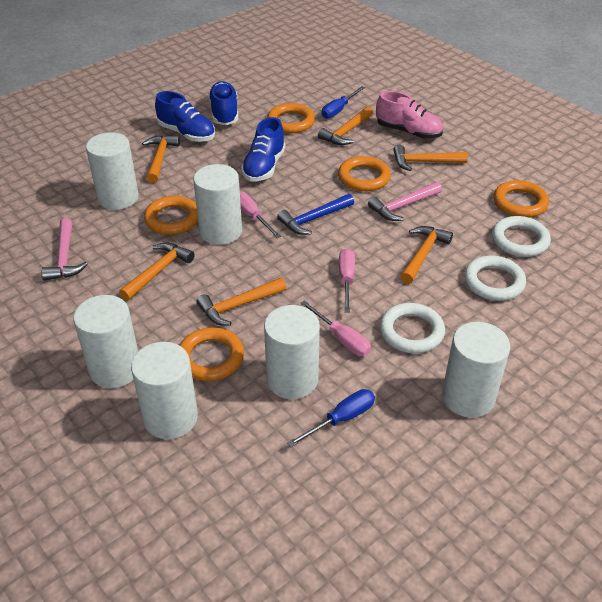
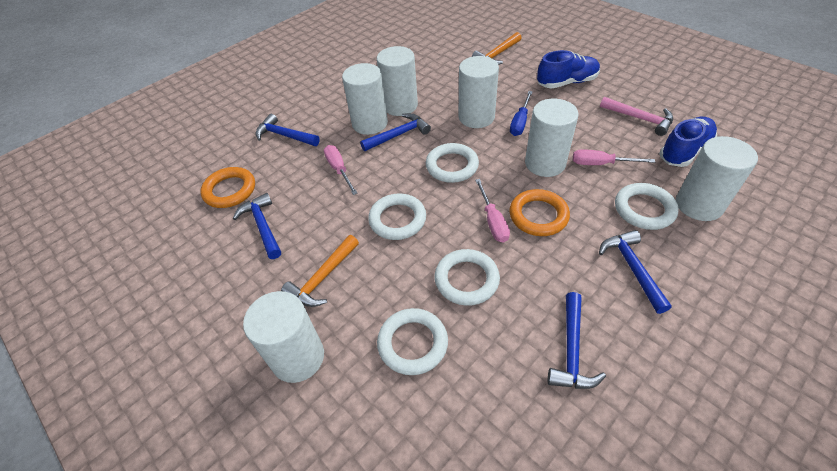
blue hammer: [277,194,354,235] = 1 -> [233,193,281,259] [256,114,320,146] [360,113,431,151] [548,292,606,389] [599,230,672,314] = 5
blue screwdriver: [287,389,375,447] [322,86,365,119] = 2 -> [510,91,533,136] = 1
blue shoe: [155,91,215,142] [208,81,238,125] [241,117,285,181] = 3 -> [537,50,600,89] [659,117,717,167] = 2
orange hammer: [119,243,195,301] [142,135,180,183] [197,278,287,326] [318,107,373,145] [393,145,468,171] [401,226,453,284] = 6 -> [281,235,359,307] [472,32,522,65] = 2
orange ring: [144,196,198,235] [179,327,244,381] [267,103,315,133] [338,156,391,191] [494,180,549,218] = 5 -> [200,167,255,208] [509,189,570,236] = 2
pink hammer: [41,218,88,281] [368,182,442,221] = 2 -> [600,97,673,136] = 1
pink shoe: [376,91,443,139] = 1 -> none = 0
white ring: [380,303,445,353] [464,256,526,301] [492,216,551,257] = 3 -> [368,193,426,240] [377,308,448,375] [426,143,479,183] [434,249,500,306] [615,183,679,230] = 5

